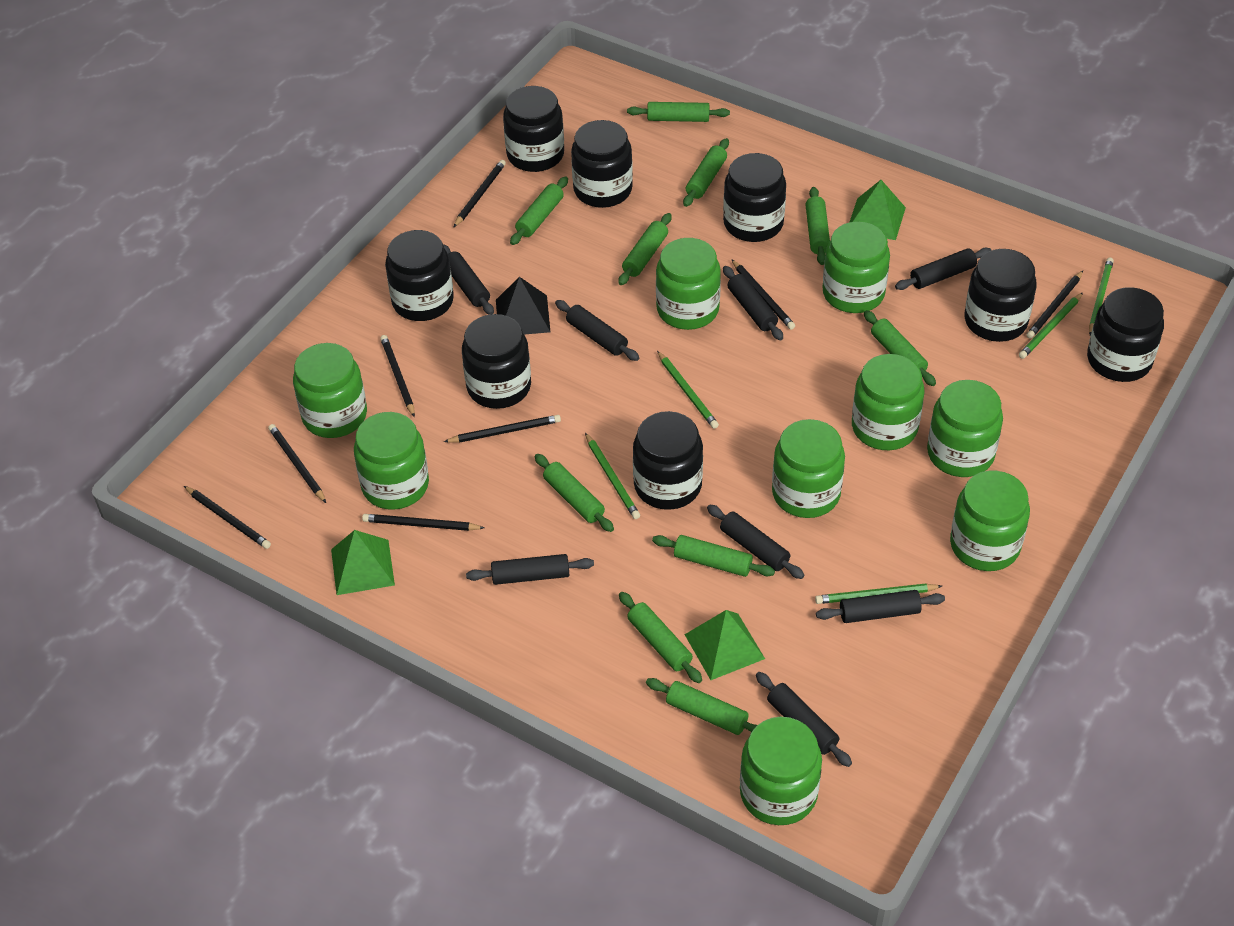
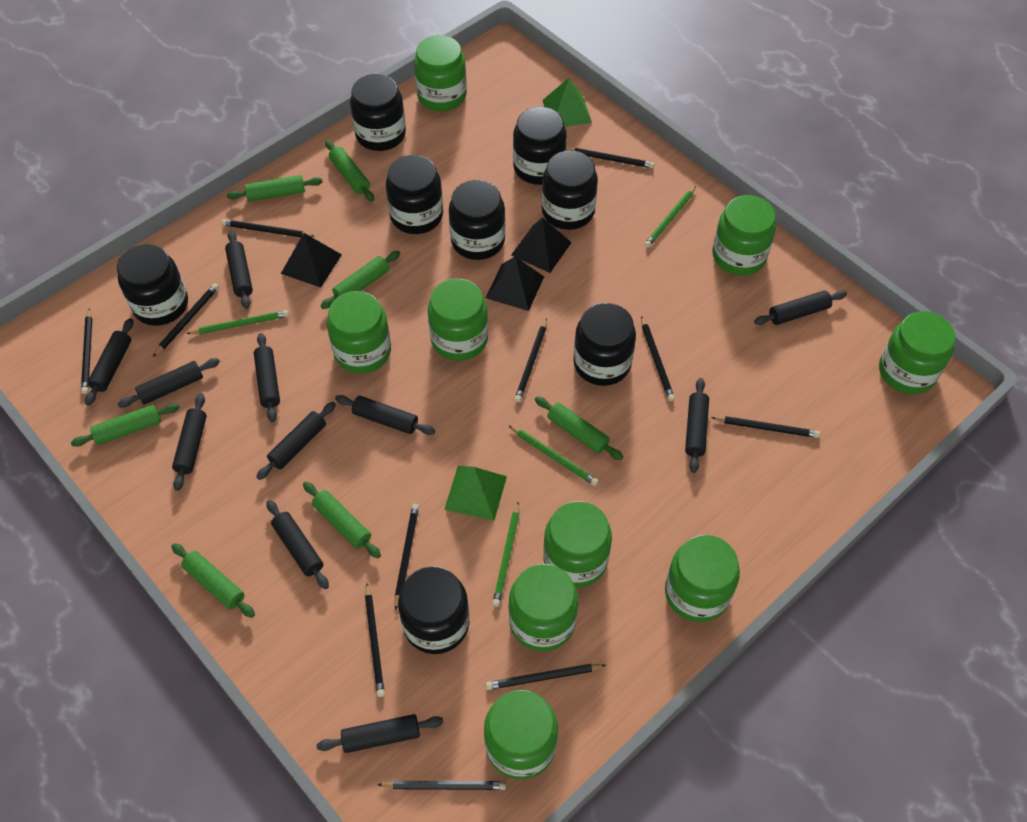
black pencil: [184,486,271,549] [268,424,326,503] [362,514,484,531] [380,335,415,417] [444,415,561,443] [453,160,506,228] [731,259,795,330] [1026,271,1083,339] = 8 -> [81,308,92,394] [153,283,219,357] [221,219,315,237] [365,583,385,697] [377,780,506,790] [395,504,419,610] [486,664,606,690] [514,318,547,402] [566,148,655,168] [641,316,675,401] [711,416,820,438] = 11
black pyramid: [496,277,550,335] = 1 -> [281,233,342,288] [486,257,544,311] [511,217,572,273] = 3
black rolling pin: [443,244,494,315] [466,554,594,585] [555,300,639,361] [707,505,804,579] [723,266,783,341] [756,672,852,767] [816,590,945,623] [895,248,992,290] = 8 -> [85,318,133,406] [118,358,220,408] [172,393,207,491] [225,231,253,309] [254,333,280,422] [256,402,336,480] [266,500,329,589] [317,714,444,753] [335,395,435,435] [685,378,709,473] [754,290,847,325] = 11
green pencil: [585,433,640,519] [657,351,719,429] [815,584,942,604] [1019,293,1083,359] [1089,257,1114,336] = 5 -> [186,310,289,334] [492,501,519,607] [508,425,598,486] [644,186,696,248] = 4
green pyramid: [331,530,395,595] [684,610,765,680] [850,180,906,240] = 3 -> [444,466,507,521] [542,78,592,127] = 2
green rolling pin: [510,176,568,245] [535,454,614,532] [618,213,671,285] [619,592,702,683] [627,102,730,122] [646,678,757,735] [652,535,775,577] [683,138,729,207] [805,187,830,265] [864,310,936,386] = 10 -> [71,403,180,447] [171,543,255,618] [227,175,323,202] [303,482,381,558] [321,251,400,309] [325,140,374,201] [535,396,623,460] = 7

